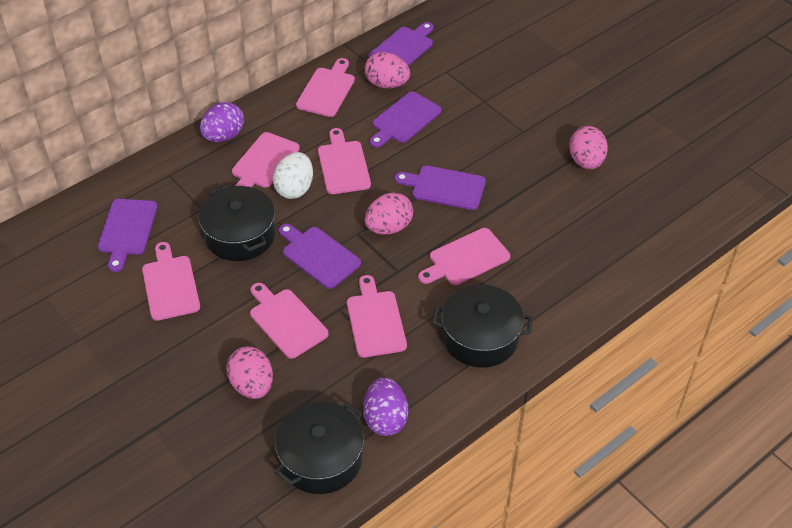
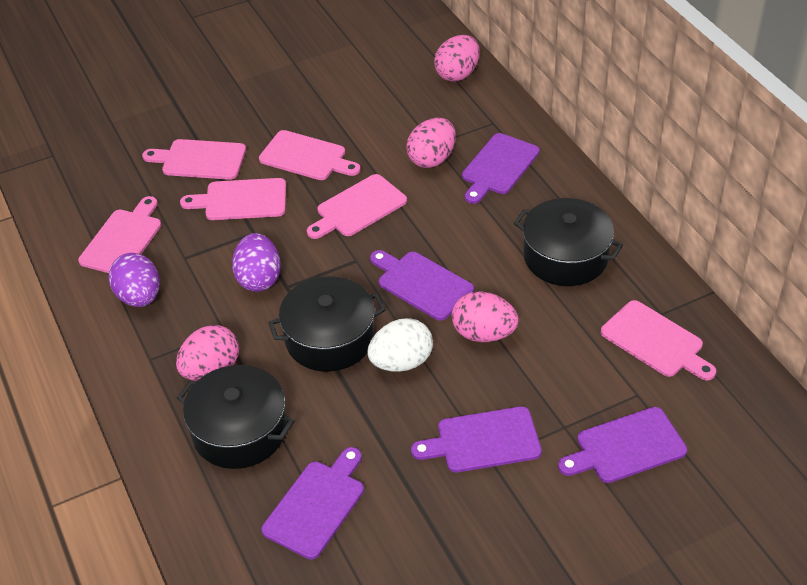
pink cutting board: [142,242,200,321] [232,132,300,187] [250,283,329,359] [296,58,355,117] [318,128,371,194] [347,275,407,358] [418,228,510,285] = 7 -> [78,196,161,273] [142,139,246,180] [180,178,286,220] [259,130,361,180] [307,174,407,239] [601,300,716,380] = 6

